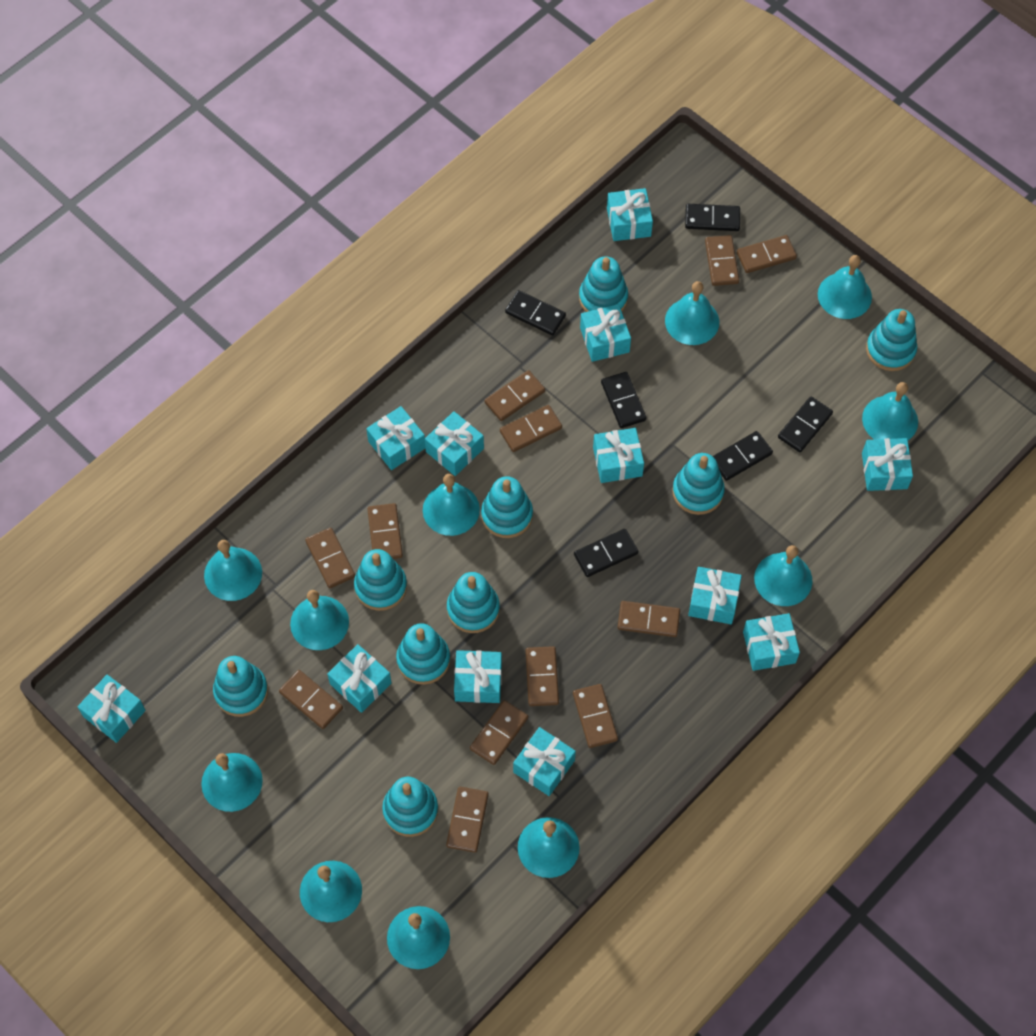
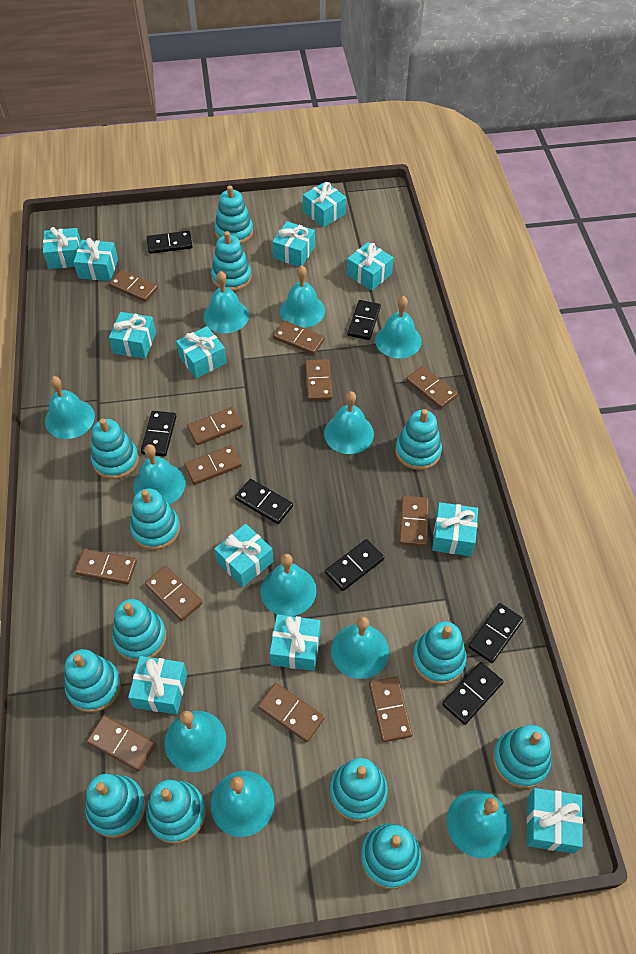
black domino: [505,290,566,336] [574,529,639,577] [601,372,646,428] [685,204,740,231] [713,431,773,481] [778,397,833,452] = 6 -> [141,411,176,457] [147,231,193,254] [235,479,293,524] [325,539,384,591] [348,300,381,340] [442,662,503,725] [468,603,523,663] = 7
turquoise stacking toy: [213,656,268,717] [354,549,407,611] [382,777,438,837] [396,623,450,685] [447,572,500,633] [481,476,533,538] [579,256,628,312] [672,453,725,515] [866,309,917,371] = 9 -> [65,649,121,713] [85,774,146,838] [91,418,139,479] [112,599,166,662] [130,489,180,550] [146,780,206,844] [211,231,252,291] [214,185,253,244] [330,758,388,822] [361,823,421,889] [395,409,442,470] [412,621,467,684] [493,725,551,789] = 13

